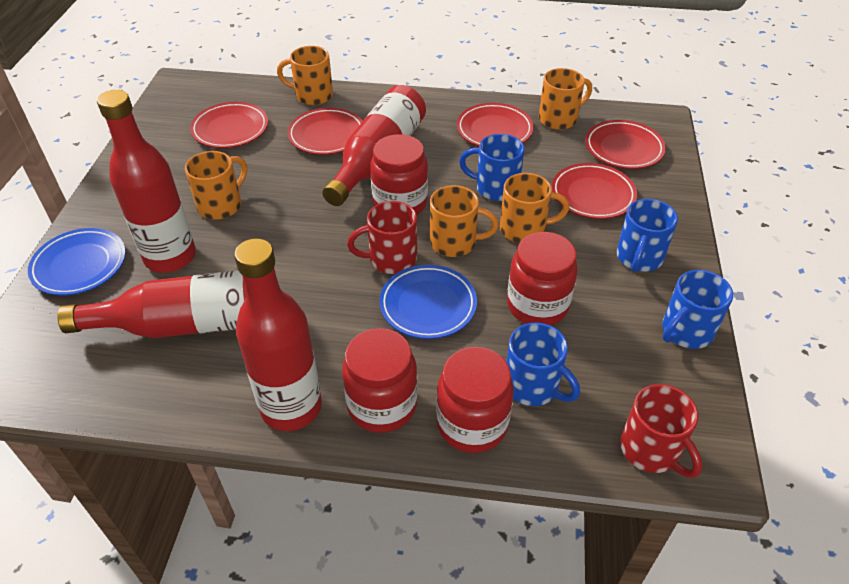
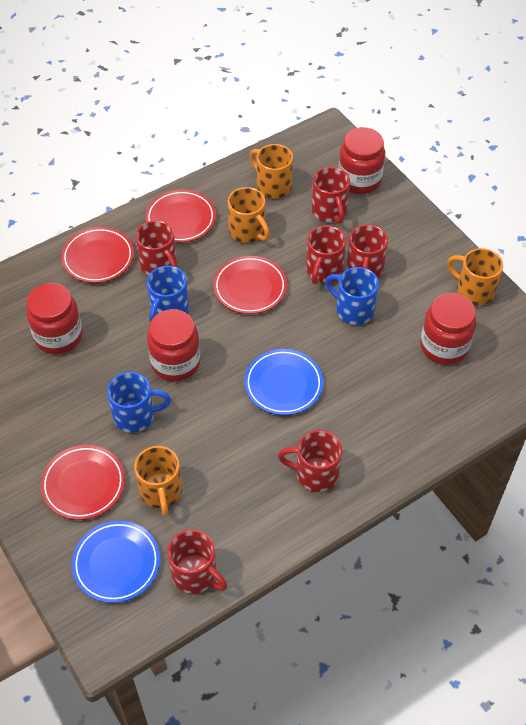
blue mug: [459,134,525,201] [506,322,580,406] [616,199,678,272] [662,270,733,349] = 4 -> [107,372,171,433] [147,266,189,322] [325,267,379,325] = 3
orange mug: [185,151,247,220] [277,46,333,105] [430,185,499,257] [500,173,569,243] [539,68,592,130] = 5 -> [134,446,182,517] [228,187,270,243] [250,144,293,199] [447,248,503,306] = 4
red bottle: [57,270,246,338] [97,90,196,273] [234,239,322,431] [322,85,426,206] = 4 -> none = 0
red mug: [347,201,417,274] [620,384,702,478] = 2 -> [135,220,177,276] [167,529,227,594] [278,430,342,492] [306,226,346,284] [311,167,350,224] [347,225,388,278] = 6
red plate: [190,102,268,148] [287,108,363,155] [457,103,534,146] [552,163,637,219] [585,120,666,169] = 5 -> [41,445,125,520] [61,227,134,283] [145,189,216,243] [213,256,287,314] = 4

